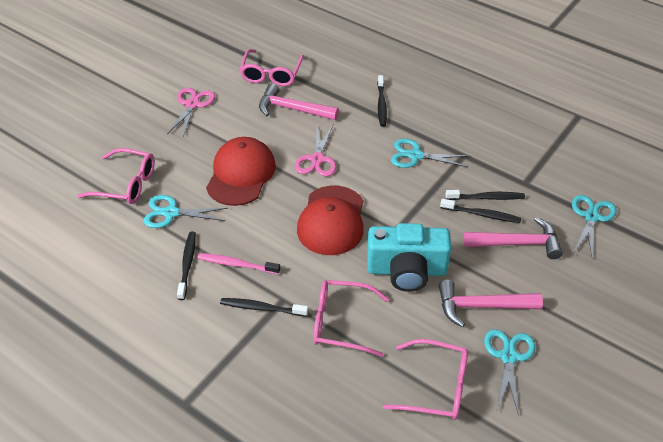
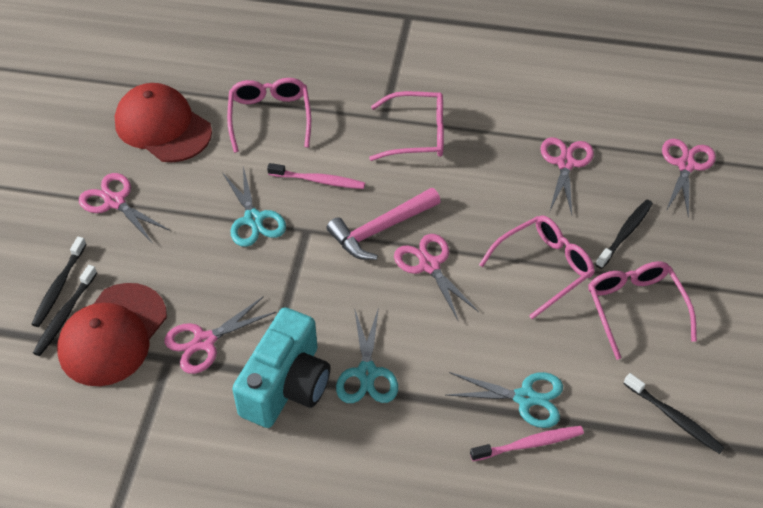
black toothbrush: [177,231,196,300] [220,298,308,317] [377,75,387,127] [440,199,521,223] [445,190,525,200] = 5 -> [31,237,86,327] [33,265,97,356] [595,199,653,269] [623,373,725,454] = 4
pink hammer: [259,83,339,120] [439,280,543,327] [464,217,563,259] = 3 -> [327,188,441,260] = 1
pink scissors: [167,88,215,137] [295,125,336,177] = 2 -> [79,173,170,244] [165,296,276,374] [394,234,479,320] [540,137,594,214] [662,139,716,218] = 5
pink toothbrush: [197,253,280,274] = 1 -> [267,163,365,189] [470,426,584,461] = 2
turquoise scissors: [143,195,228,228] [391,139,468,168] [484,329,535,416] [572,195,617,259] = 4 -> [222,166,286,247] [336,307,398,403] [445,372,563,428] = 3

